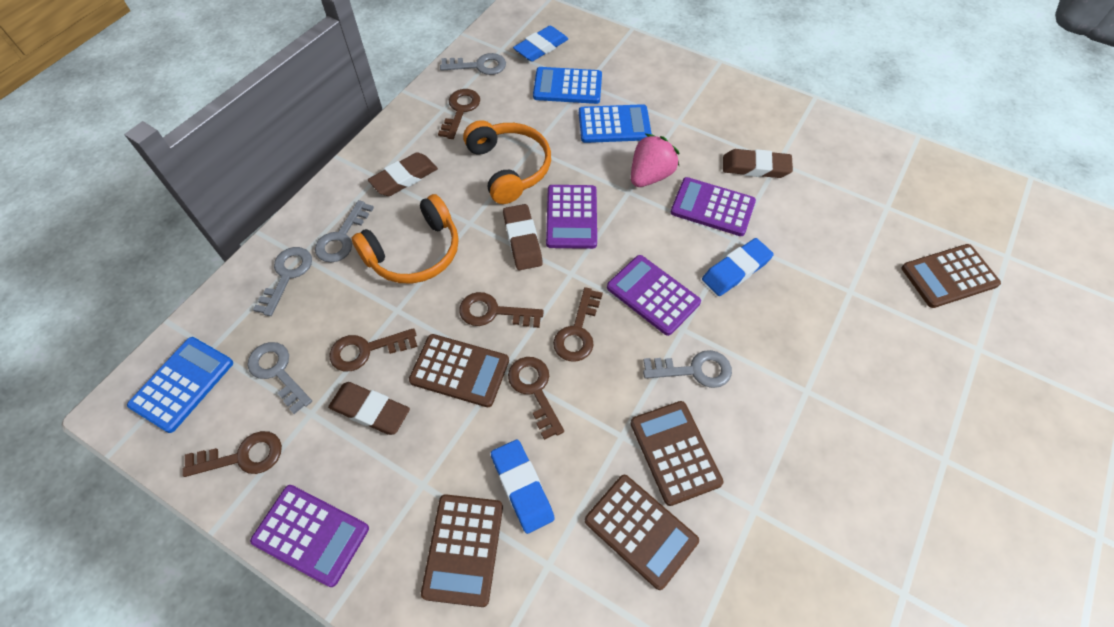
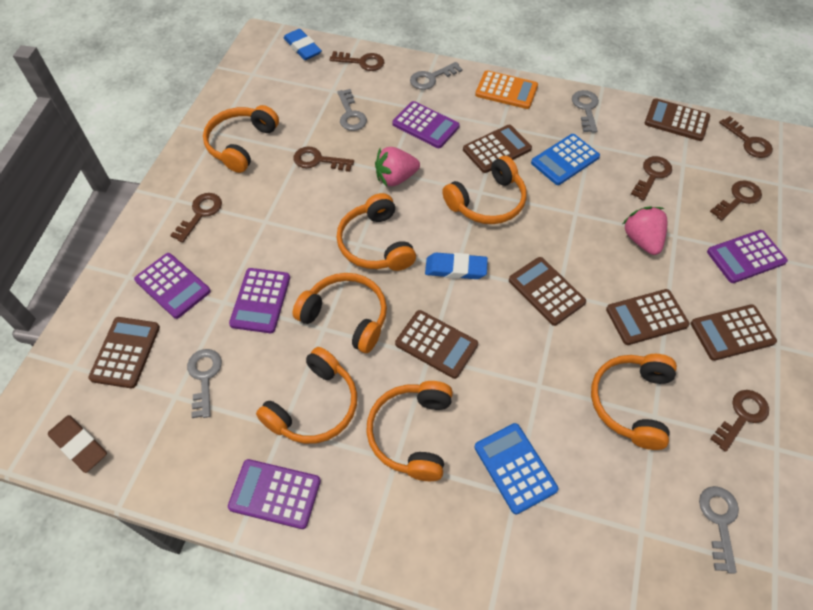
blue calculator: [127,337,233,433] [533,67,602,104] [579,104,652,143] = 3 -> [475,423,558,515] [531,134,600,185] = 2
blue eraser: [491,440,555,534] [513,26,568,62] [702,238,774,296] = 3 -> [284,29,322,60] [425,253,488,279] = 2
brown calculator: [409,334,509,407] [421,494,503,607] [585,475,699,590] [630,401,723,506] [902,244,1001,308] = 5 -> [88,317,160,388] [395,310,478,379] [463,125,532,173] [509,257,586,326] [606,289,690,345] [645,98,710,141] [691,304,777,361] = 7
brown eraser: [328,382,410,435] [368,152,438,196] [503,204,543,270] [723,149,793,178] = 4 -> [48,415,107,473] = 1
brown key: [182,431,282,477] [330,328,418,371] [438,89,480,139] [459,292,544,328] [508,357,564,440] [553,287,603,362] = 6 -> [170,193,222,243] [293,147,354,172] [330,51,384,71] [631,156,672,201] [710,181,762,221] [710,390,769,452] [719,116,773,158] = 7
orange calculator: none = 0 -> [475,70,538,109] = 1
orange headphones: [352,194,459,284] [463,120,551,204] = 2 -> [203,105,279,173] [256,347,357,444] [293,273,387,353] [336,193,416,271] [366,381,453,481] [442,156,527,224] [591,354,677,450] = 7
pink strawberry: [631,134,680,187] = 1 -> [375,147,420,186] [623,206,667,255] = 2
purple calculator: [250,485,369,587] [546,185,597,249] [607,255,701,336] [671,177,756,236] = 4 -> [134,253,211,319] [228,459,321,529] [229,268,290,333] [392,101,460,148] [707,230,788,283] = 5

